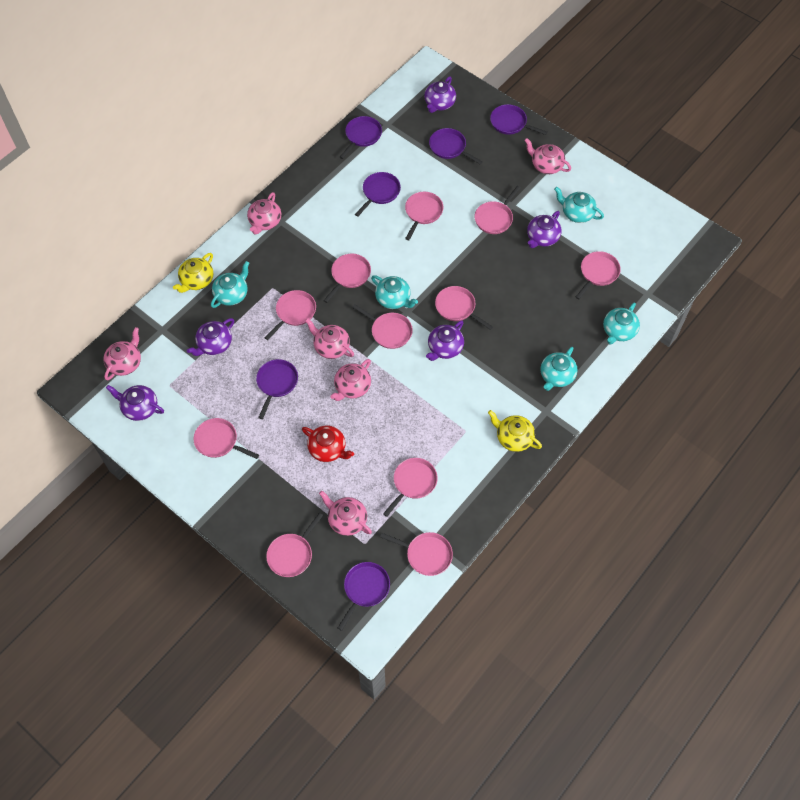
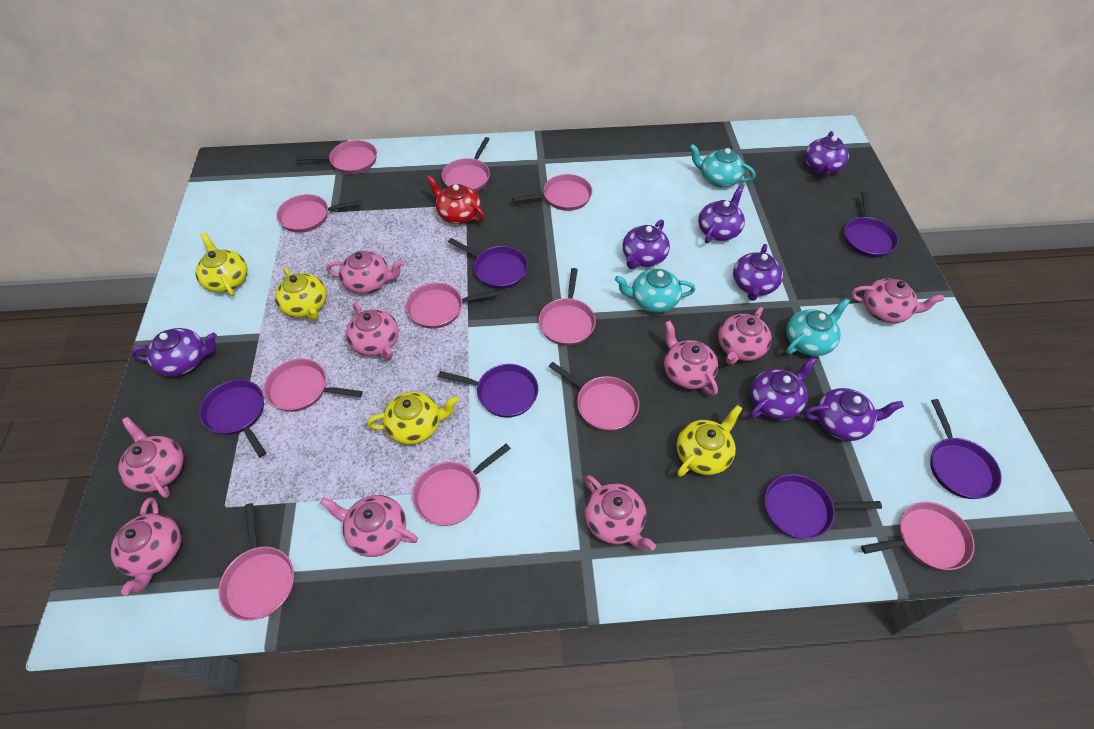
pink teapot: [103,327,141,381] [247,192,281,235] [305,318,354,359] [319,491,372,536] [330,359,371,401] [524,138,571,174] = 6 -> [110,497,181,595] [118,417,184,498] [320,495,418,557] [326,251,404,294] [346,303,399,360] [585,475,656,550] [664,321,718,395] [718,307,772,365] [851,279,944,323] = 9
purple teapot: [106,385,164,421] [187,318,234,356] [424,76,456,113] [426,320,464,361] [527,211,562,248] = 5 -> [131,328,217,376] [623,220,670,269] [698,185,745,243] [733,244,783,301] [750,357,817,420] [804,388,904,441] [805,131,849,177] = 7
turquoise teapot: [211,261,249,308] [371,275,418,309] [540,347,578,391] [554,187,604,223] [603,302,640,344] = 5 -> [615,269,695,313] [690,144,756,187] [786,298,850,356] = 3
yellow teapot: [173,253,213,293] [488,410,542,452] = 2 -> [195,232,247,296] [275,267,327,320] [367,392,459,445] [677,405,743,477] = 4

